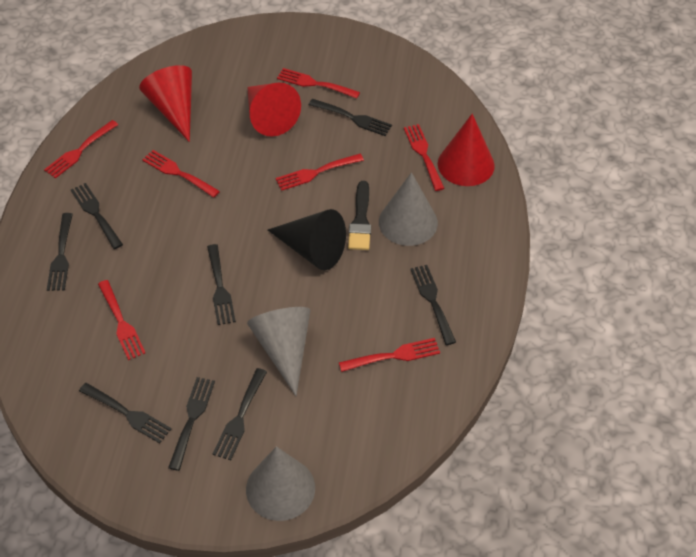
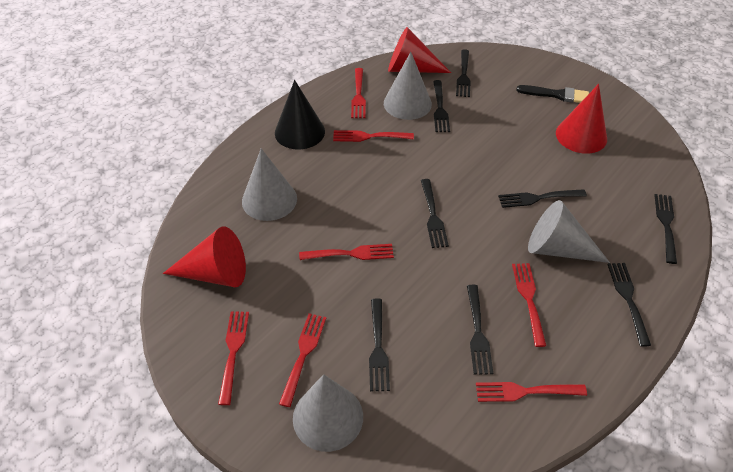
grey cone: [246,446,315,521] [247,307,310,396] [379,172,438,246] = 3 -> [242,149,297,221] [293,374,363,452] [384,52,432,120] [528,200,610,263] = 4

